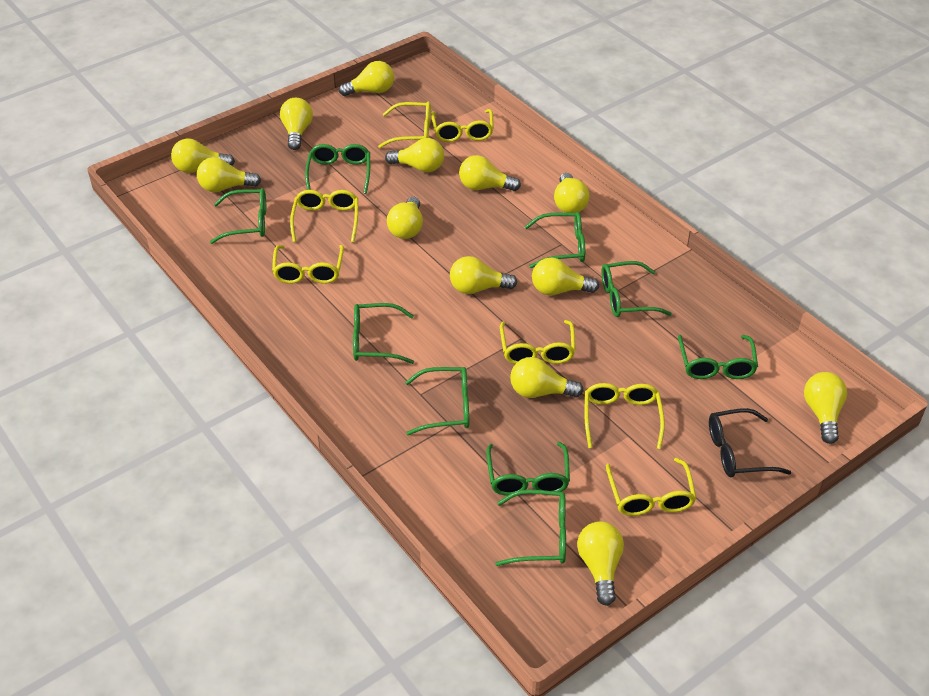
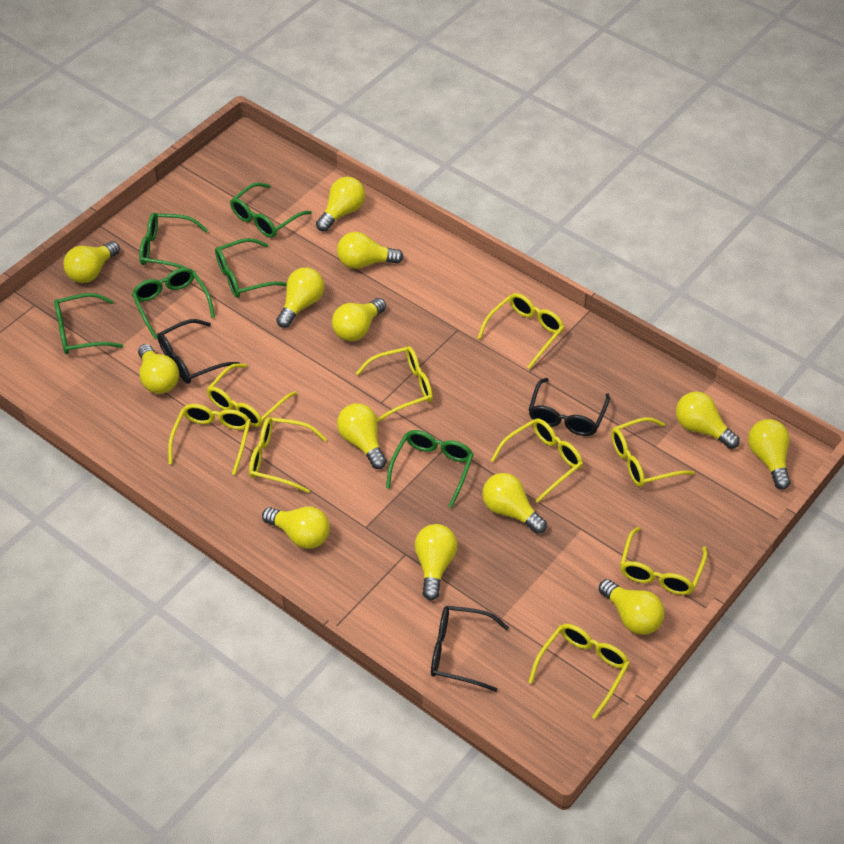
black glasses: [709,408,791,477] = 1 -> [157,319,240,384] [431,606,509,692] [529,378,610,436] = 3
green glasses: [210,188,266,244] [305,144,370,194] [353,303,414,364] [405,367,469,435] [486,442,570,496] [495,490,566,566] [525,212,585,268] [602,261,672,317] [678,335,758,379] = 9 -> [54,293,123,354] [132,268,215,339] [139,213,208,268] [215,238,287,298] [230,182,312,238] [386,430,474,508] = 6
yellow glasses: [272,245,344,284] [290,190,358,242] [378,101,431,148] [431,109,494,142] [500,320,576,364] [584,383,665,449] [606,458,696,516] = 7 -> [168,404,251,475] [207,364,297,427] [249,417,327,493] [355,346,433,422] [478,293,564,369] [491,418,583,503] [528,624,630,719] [611,417,695,487] [620,527,708,595] = 9

